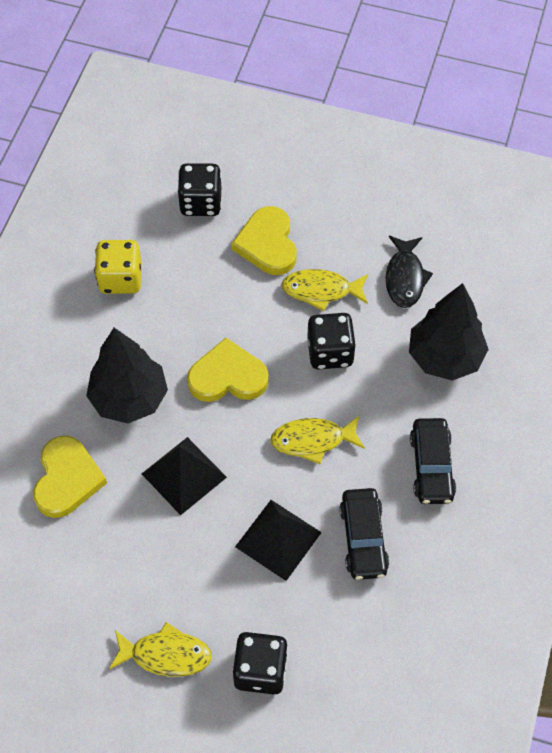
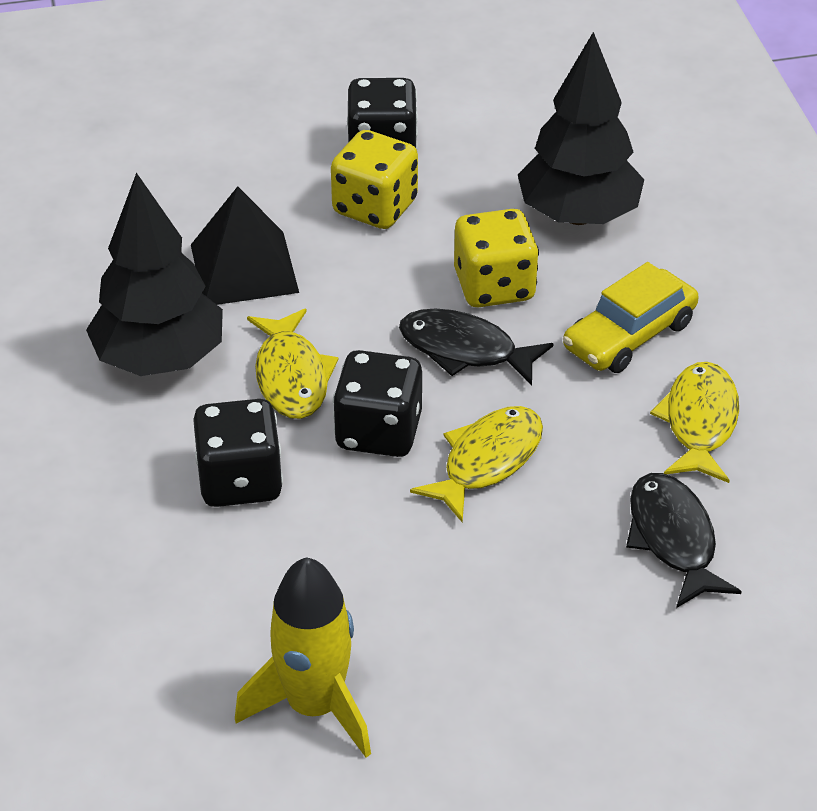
black car: [339,488,389,580] [410,418,456,504] = 2 -> none = 0
black fish: [385,236,433,308] = 1 -> [399,309,554,385] [626,473,742,608] = 2
black pyramid: [142,437,227,515] [235,500,322,581] = 2 -> [191,186,299,305] = 1
yellow car: none = 0 -> [563,262,699,373] = 1
yellow dice: [94,240,142,294] = 1 -> [331,130,418,229] [454,209,539,307] = 2
yellow heart: [33,436,107,518] [187,338,269,402] [232,206,297,275] = 3 -> none = 0
yellow rocket: none = 0 -> [235,557,371,758] = 1

